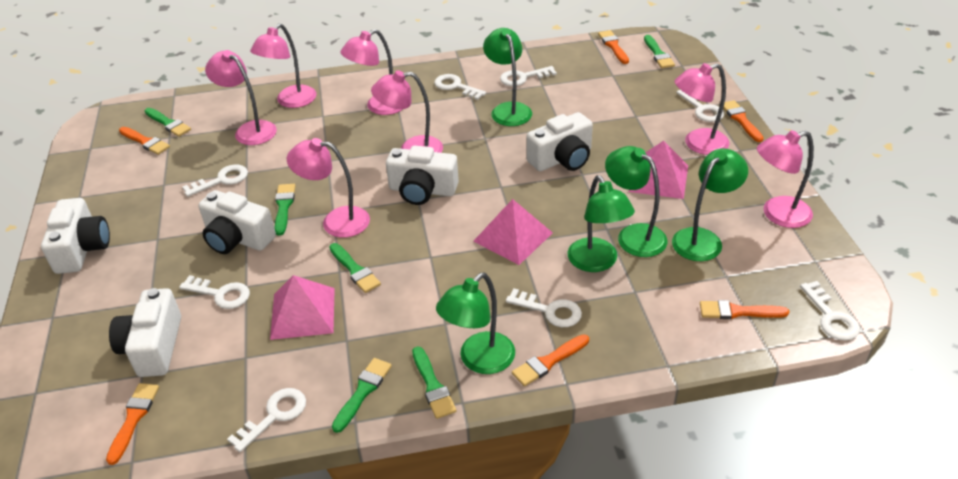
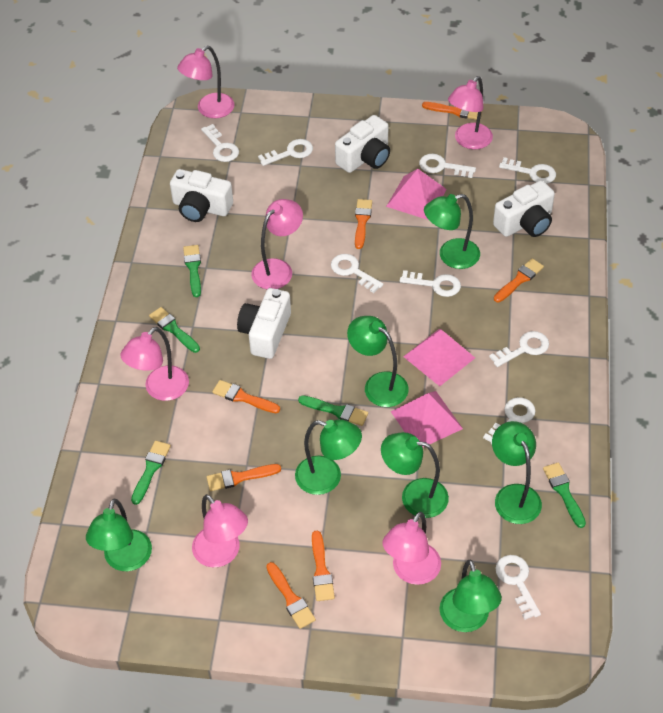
green brush: [145,108,191,137] [275,184,296,236] [329,243,381,293] [332,358,392,433] [412,346,456,419] [644,35,675,68] = 6 -> [131,441,171,505] [149,307,200,353] [183,245,201,297] [298,395,368,426] [543,463,586,528] = 5
green lamp: [436,273,515,374] [483,28,532,126] [568,175,635,272] [605,146,667,257] [672,148,748,261] = 5 -> [86,499,152,571] [295,419,362,495] [347,316,409,407] [381,432,449,518] [424,194,480,269] [439,560,502,632] [492,421,542,524] = 7
orange brush: [106,383,159,465] [119,127,170,155] [512,334,589,386] [598,30,629,64] [700,300,789,319] [723,100,764,142] = 6 -> [207,464,281,491] [212,380,280,413] [266,562,316,629] [312,530,335,601] [355,199,372,249] [422,102,482,120] [494,258,544,302] = 7
pink lamp: [205,50,277,145] [250,24,316,108] [287,138,370,238] [340,29,403,115] [371,71,443,153] [675,63,729,155] [757,130,814,228] = 7 -> [121,327,189,401] [177,45,234,118] [192,494,248,567] [251,199,303,289] [382,512,441,585] [448,76,493,149] = 6
white camera: [41,198,110,274] [109,288,181,377] [199,190,276,254] [386,145,459,205] [526,112,593,171] = 5 -> [170,169,233,222] [237,288,291,359] [335,115,390,173] [493,181,555,237] = 4
white key: [179,275,250,309] [182,165,248,197] [227,388,306,452] [434,74,486,100] [500,66,557,86] [506,288,582,327] [676,90,724,122] [800,281,860,341] = 8 -> [201,124,239,162] [258,139,313,166] [331,254,383,293] [400,270,461,297] [419,154,476,178] [483,397,536,444] [489,331,549,367] [496,555,541,620] [499,157,556,184] = 9

